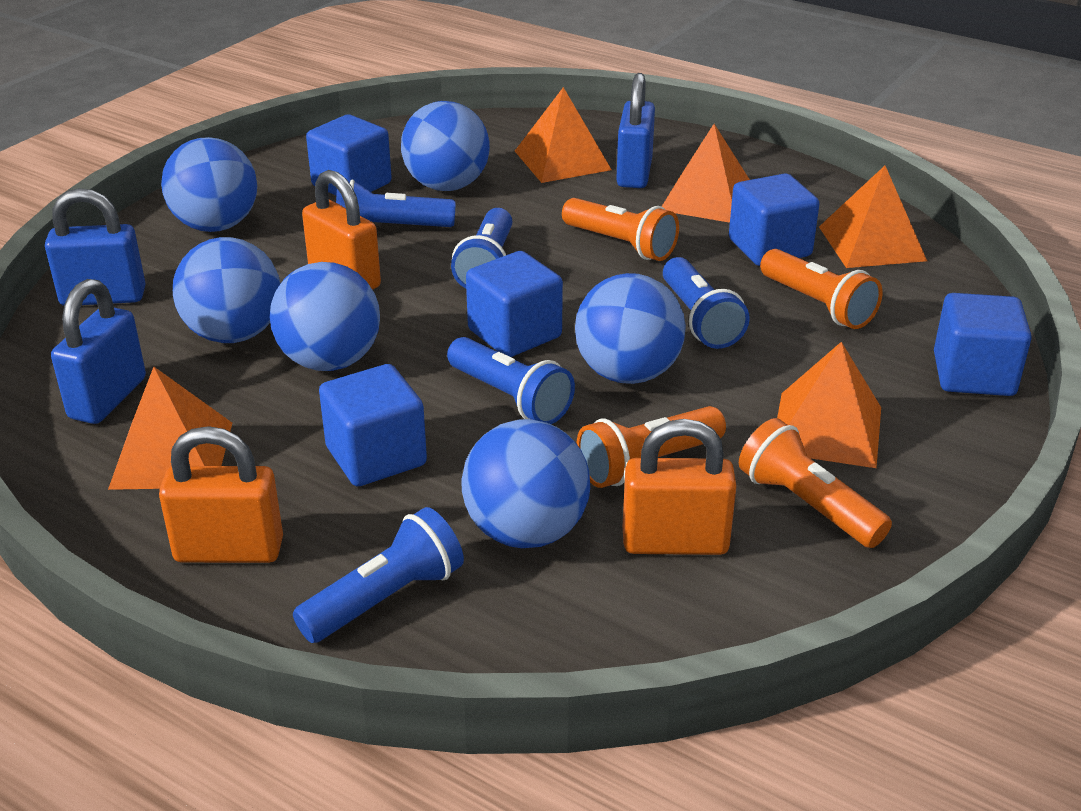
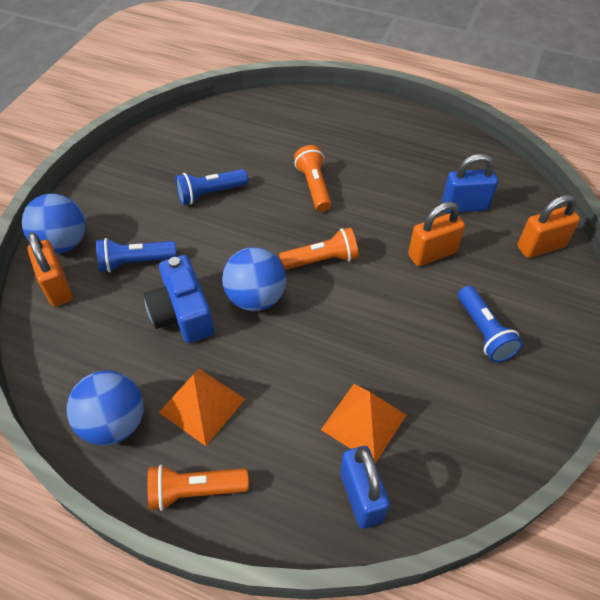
blue ball: [161,137,257,232] [173,237,281,343] [270,262,380,371] [401,101,490,191] [461,419,590,548] [575,273,686,384] = 6 -> [22,193,86,254] [67,371,144,446] [222,247,286,311] = 3
blue camera: none = 0 -> [144,255,214,343] = 1
blue cube: [306,114,392,195] [319,364,427,486] [466,251,563,357] [729,174,819,266] [934,293,1032,396] = 5 -> none = 0
blue flashlight: [293,507,464,643] [336,180,455,227] [447,337,575,424] [451,208,512,288] [663,257,750,349] = 5 -> [96,238,177,273] [175,169,248,205] [458,286,523,363] = 3
blue padlock: [45,188,146,306] [51,279,146,424] [616,73,655,188] = 3 -> [340,446,390,529] [442,154,498,213] = 2
orange flashlight: [562,198,679,261] [577,406,726,488] [739,418,892,548] [760,249,882,329] = 4 -> [148,465,249,511] [279,228,359,270] [294,145,331,212] = 3
orange pyramid: [108,367,232,490] [515,87,612,183] [662,124,750,223] [777,342,881,468] [819,166,927,268] = 5 -> [159,369,245,446] [321,384,406,464] = 2

